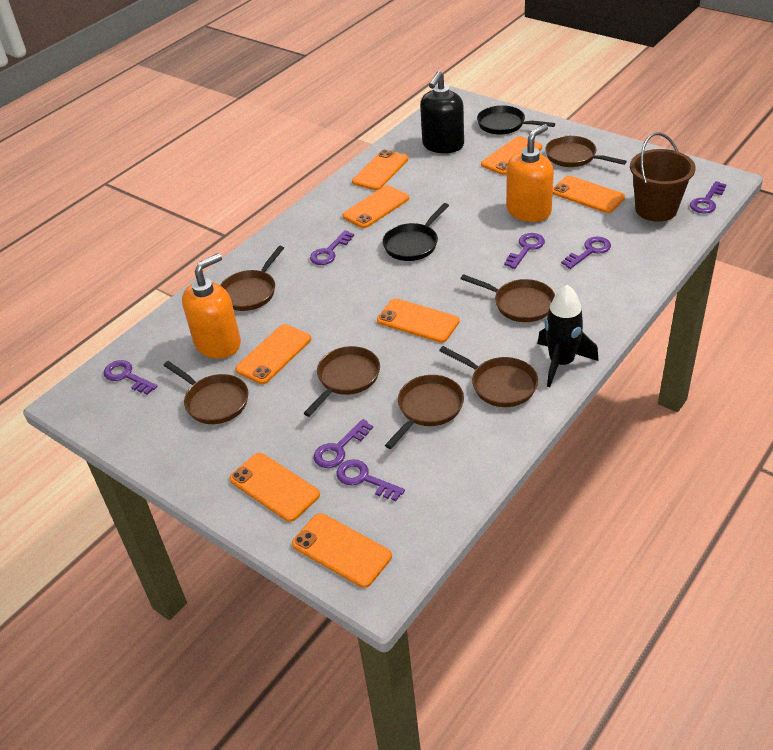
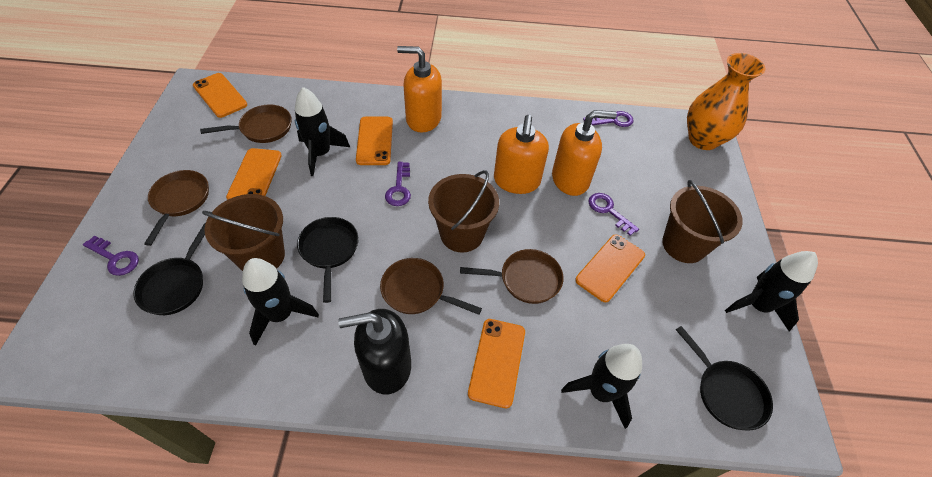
black pan: [382,203,449,261] [477,105,555,135] = 2 -> [134,223,206,315] [297,217,359,303] [676,326,773,431] = 3
black rocket: [537,285,599,387] = 1 -> [242,258,319,346] [295,87,350,176] [561,344,642,429] [725,251,818,332] = 4
brown bucket: [630,132,696,222] = 1 -> [202,194,285,271] [428,170,499,252] [662,180,743,263] = 3
brown pan: [163,361,248,424] [220,246,284,311] [303,346,380,417] [385,375,464,449] [439,346,538,407] [460,274,555,322] [545,136,627,167] = 7 -> [144,170,209,246] [200,105,292,143] [380,258,482,315] [460,249,563,304] = 4
orange phone: [230,453,320,522] [235,324,311,384] [292,513,392,588] [342,185,409,228] [352,150,409,190] [377,298,460,343] [481,136,542,175] [553,176,625,213] = 8 -> [193,73,247,118] [226,148,282,200] [356,116,393,165] [468,319,525,408] [575,234,645,302] = 5
orange soap dispenser: [182,253,241,359] [506,124,554,222] = 2 -> [397,46,442,132] [494,115,549,194] [552,110,617,196] = 3
orange vase: none = 0 -> [687,53,766,150] = 1
purple key: [104,360,158,395] [310,230,354,265] [314,419,373,468] [336,459,405,501] [504,233,545,269] [561,236,611,269] [690,181,727,214] = 7 -> [83,235,139,276] [385,162,411,206] [583,111,634,127] [588,193,639,236] = 4

